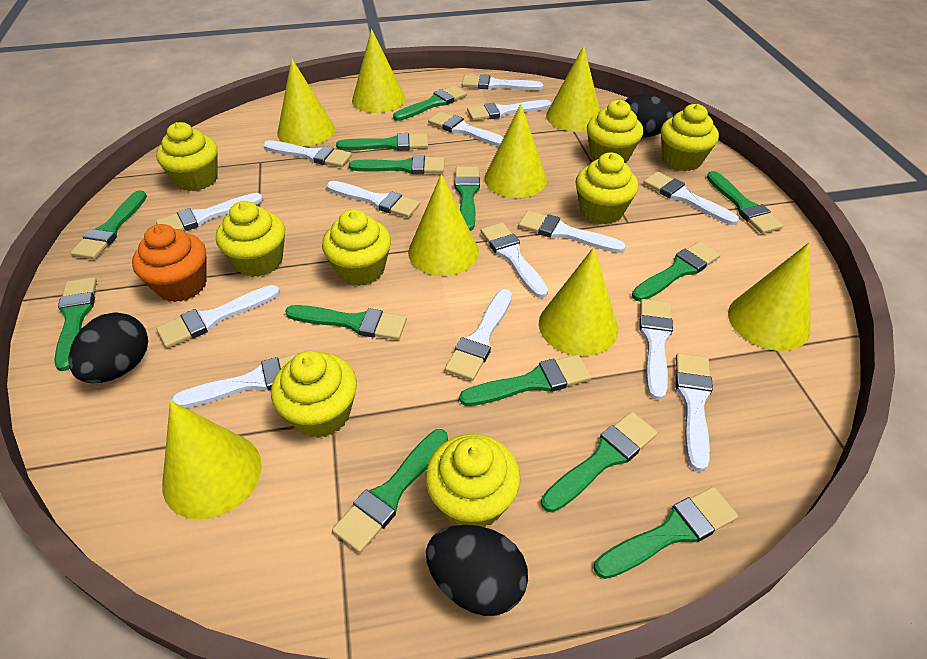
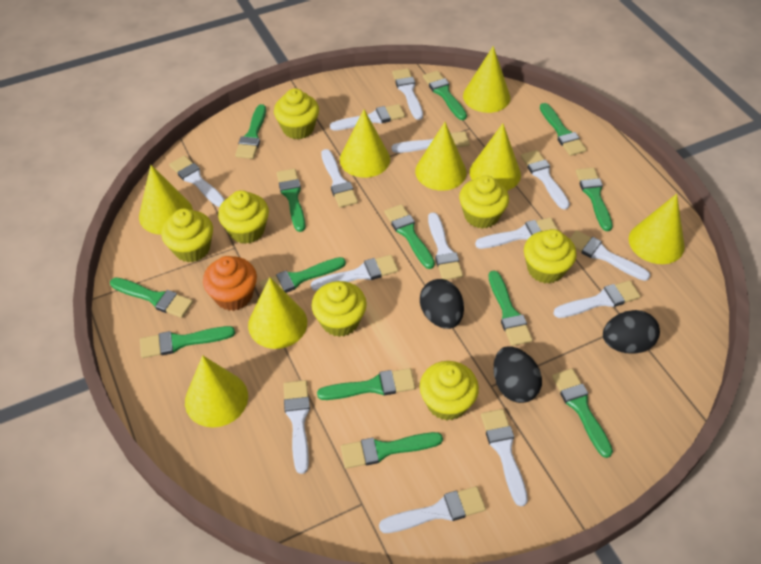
yellow cupcake: [156,122,218,191] [216,201,285,277] [271,351,357,438] [322,209,391,286] [426,434,520,527] [576,152,638,224] [587,100,643,163] [661,104,719,171] = 8 -> [161,208,213,262] [218,190,269,244] [274,88,319,140] [311,281,367,337] [420,361,479,420] [459,175,509,229] [524,229,577,284] = 7

